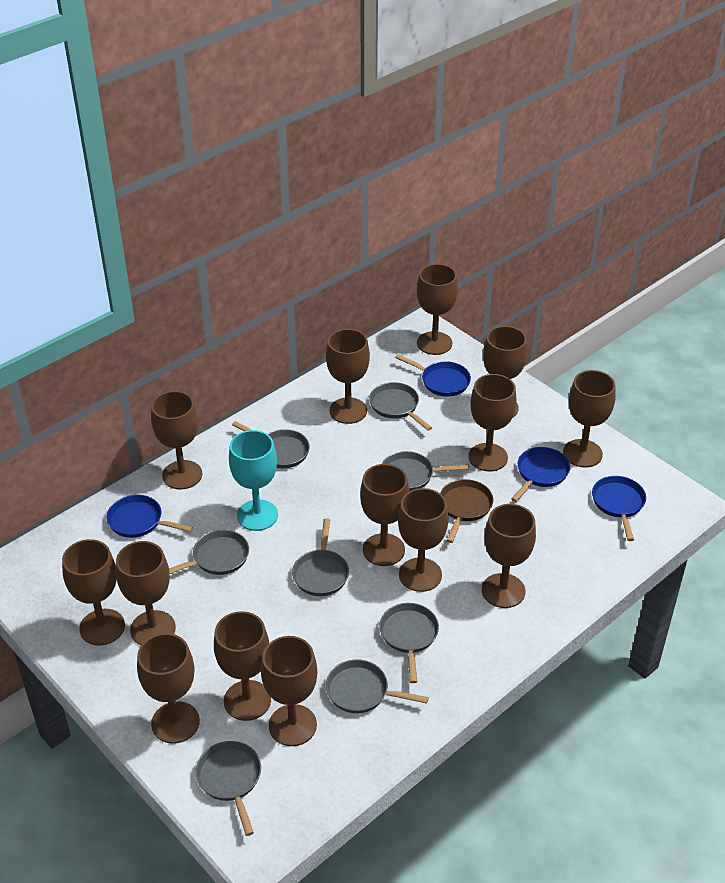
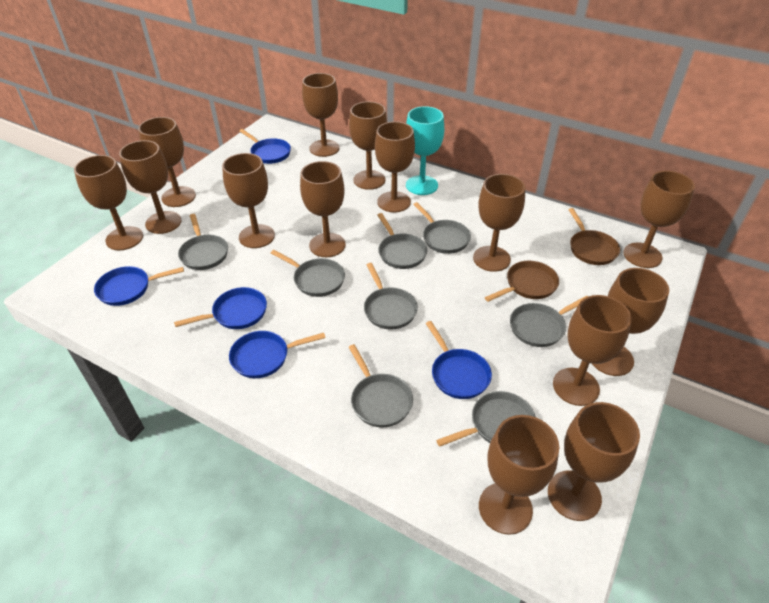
blue pan: [106,495,193,538] [395,354,471,397] [511,447,570,502] [592,476,646,541] = 4 -> [94,266,184,306] [174,287,267,329] [229,331,325,378] [239,129,291,164] [426,321,492,399] = 5
brown pan: [440,479,493,543] = 1 -> [485,261,559,302] [568,208,620,265] = 2

